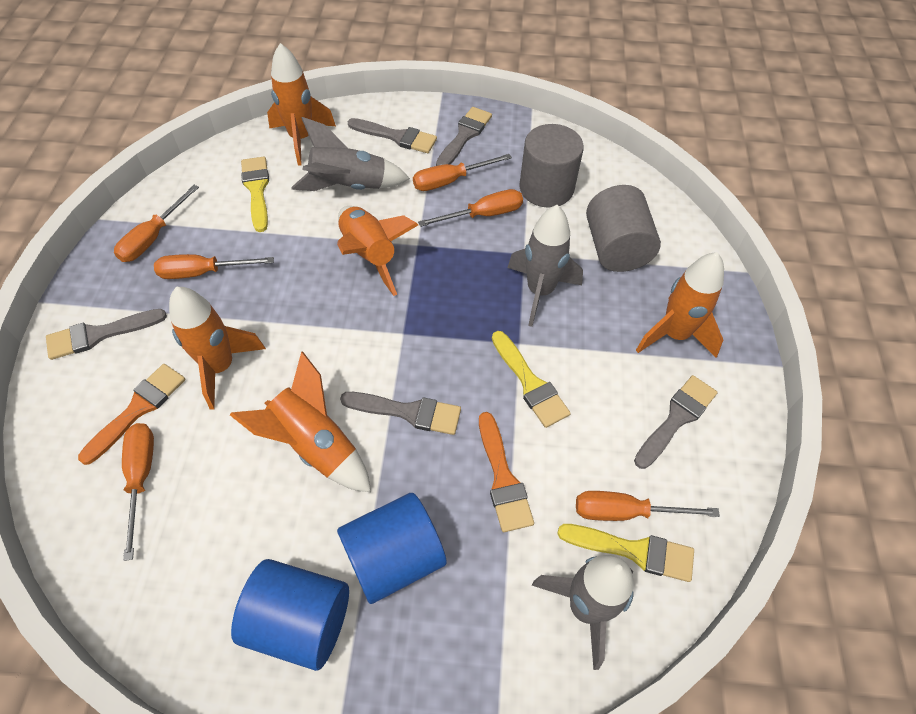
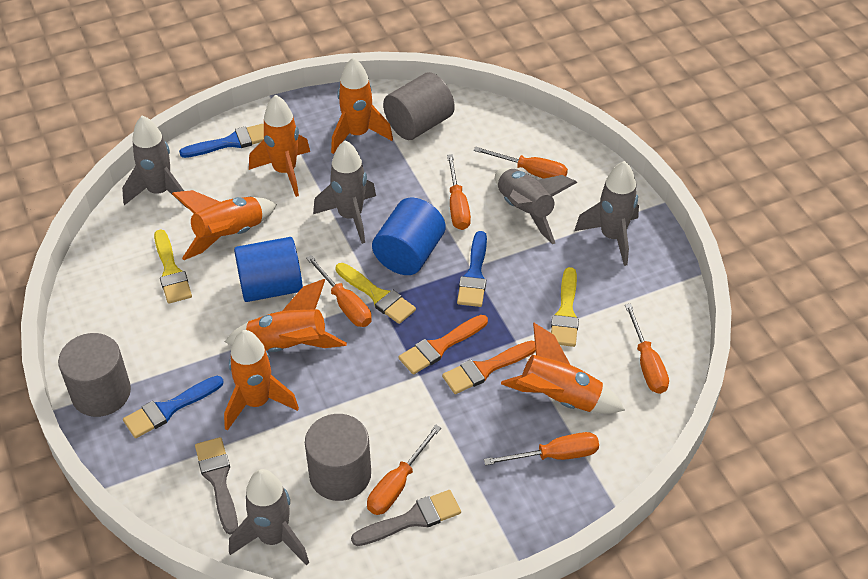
blue brush: none = 0 -> [123,376,224,438] [179,124,264,158] [457,231,487,307] = 3
grey brush: [46,309,167,360] [340,392,461,435] [348,118,437,153] [436,107,492,166] [634,375,718,469] = 5 -> [195,437,238,535] [351,490,461,546] = 2
grey cylinder: [519,124,584,208] [586,185,661,272] = 2 -> [58,333,131,417] [305,414,371,501] [383,72,455,140] = 3
grey rocket: [292,117,410,191] [508,205,583,327] [532,555,634,670] = 3 -> [122,115,187,208] [229,469,309,566] [313,140,376,244] [495,168,577,244] [575,161,639,266] = 5
orange rocket: [169,287,266,409] [230,352,371,492] [267,43,336,166] [337,206,418,296] [636,252,724,358] = 5 -> [172,190,277,260] [224,330,299,431] [225,279,347,352] [249,95,310,197] [331,57,393,154] [501,323,625,414] = 6

